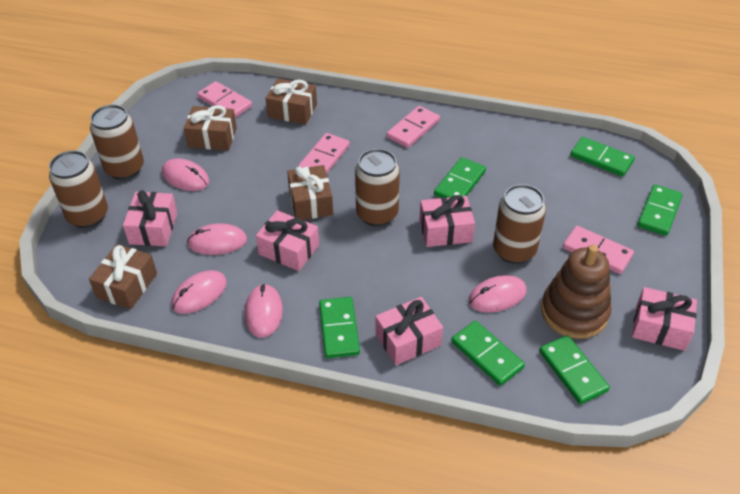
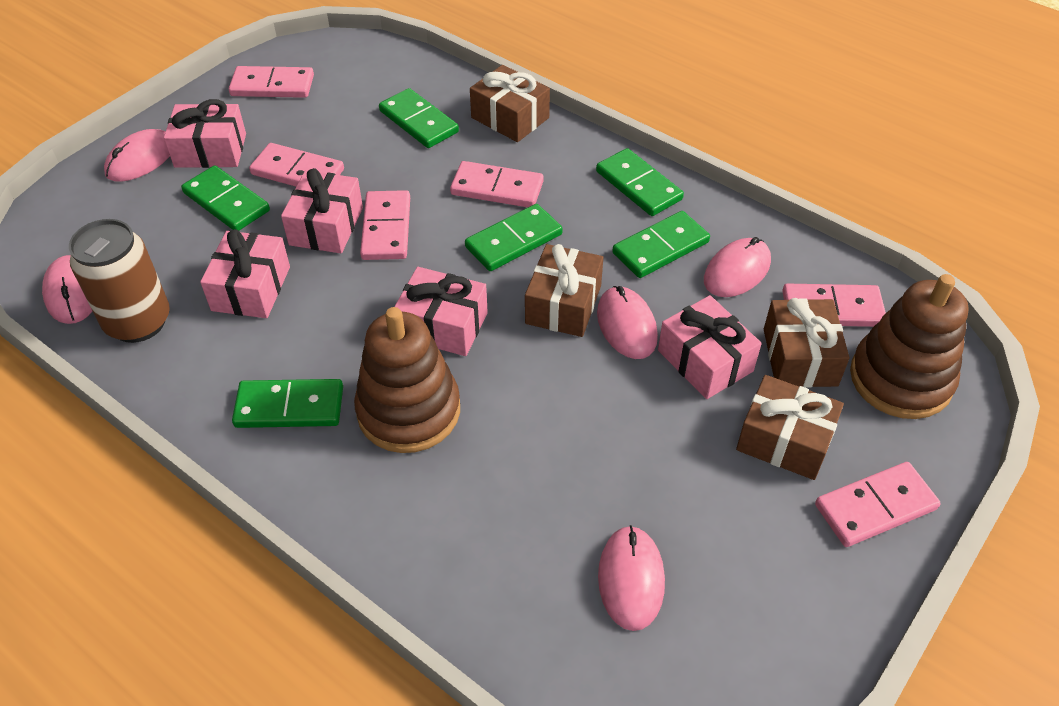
brown can: [49,150,108,228] [90,105,144,180] [355,149,400,227] [493,184,546,264] = 4 -> [69,219,170,343] = 1
brown stacking toy: [541,245,611,339] = 1 -> [354,307,460,453] [850,274,969,419] = 2
pink domino: [197,81,252,118] [298,133,350,174] [387,106,440,148] [563,226,634,274] = 4 -> [229,66,314,98] [249,143,344,187] [360,190,410,260] [450,161,544,207] [782,284,886,327] [815,462,941,547] = 6

